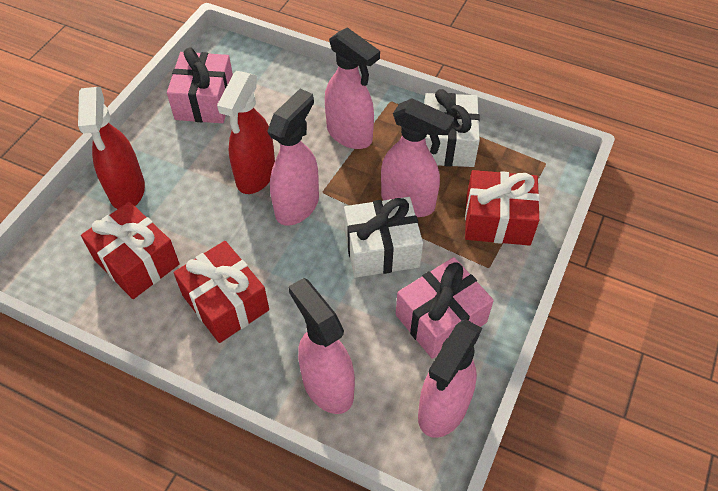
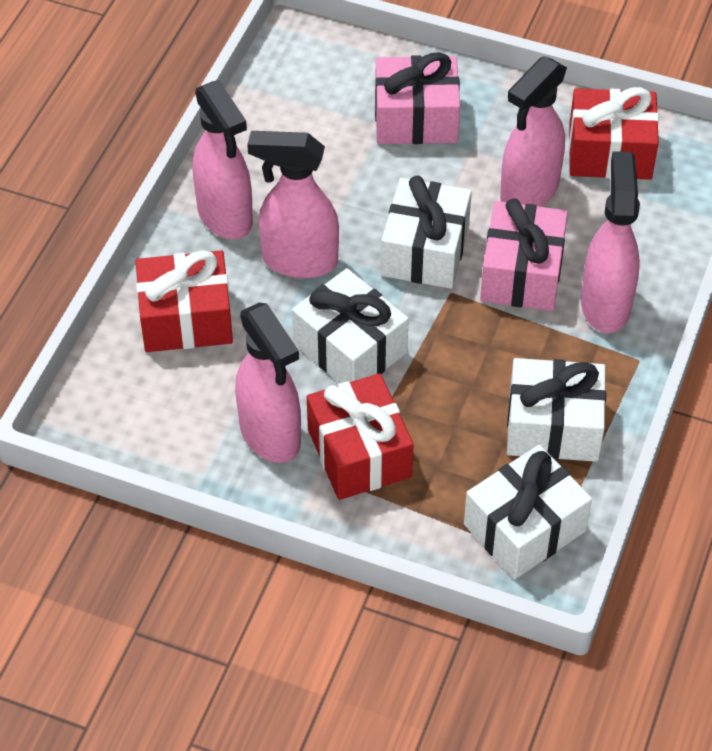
red spray bottle: [78,87,145,209] [217,71,275,194] = 2 -> none = 0
white gift: [344,197,423,278] [424,89,480,167] = 2 -> [292,268,409,383] [381,176,472,289] [464,445,592,579] [507,358,606,462] = 4

